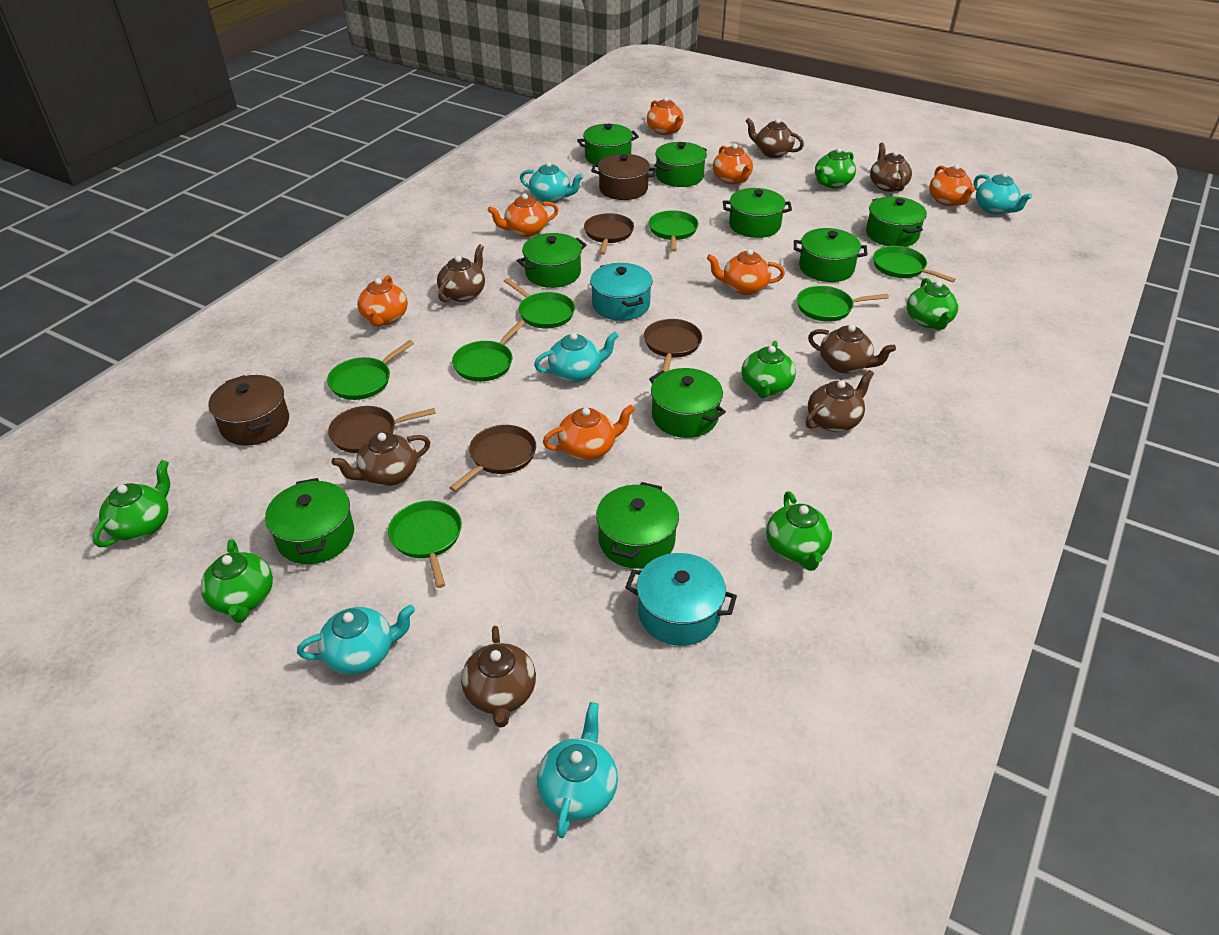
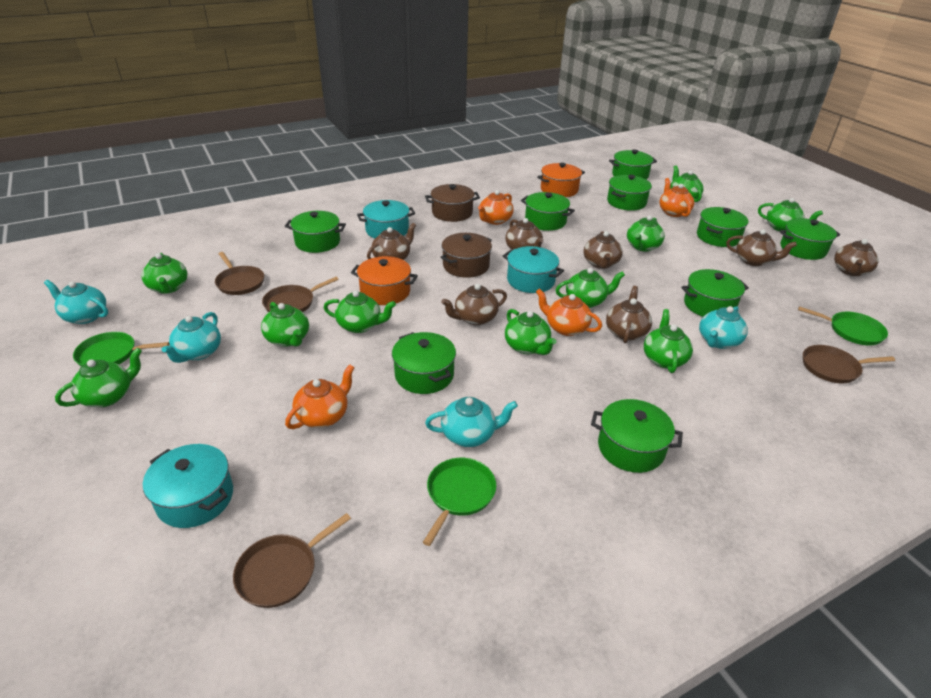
green pan: [327,340,414,400] [388,501,462,588] [452,321,525,382] [504,278,575,328] [649,210,698,252] [797,286,889,322] [873,246,956,282] = 7 -> [73,332,169,366] [423,458,496,546] [798,306,888,346] = 3
green teapot: [93,460,170,547] [200,539,273,623] [741,341,796,398] [766,491,832,571] [815,148,856,189] [907,278,958,330] = 6 -> [55,348,142,407] [141,253,187,294] [261,302,309,347] [324,291,396,333] [505,309,556,355] [556,268,625,308] [627,215,665,252] [644,309,693,373] [670,165,703,202] [758,198,823,231] = 10
orange pot: none = 0 -> [351,256,418,305] [537,163,585,197] = 2
orange teapot: [357,275,408,327] [488,194,559,237] [543,405,635,460] [647,97,684,135] [707,249,785,295] [713,144,753,184] [929,164,975,206] = 7 -> [285,364,355,429] [478,190,514,225] [536,288,602,336] [659,178,694,217] = 4
turquoise pot: [590,263,653,321] [625,553,737,646] = 2 -> [143,444,233,528] [357,200,415,238] [503,246,564,293] = 3
turquoise teapot: [297,605,415,674] [520,162,583,203] [534,332,618,382] [537,702,618,838] [974,172,1032,214] = 5 -> [44,280,108,324] [162,312,221,363] [425,397,518,447] [699,306,748,349] = 4

